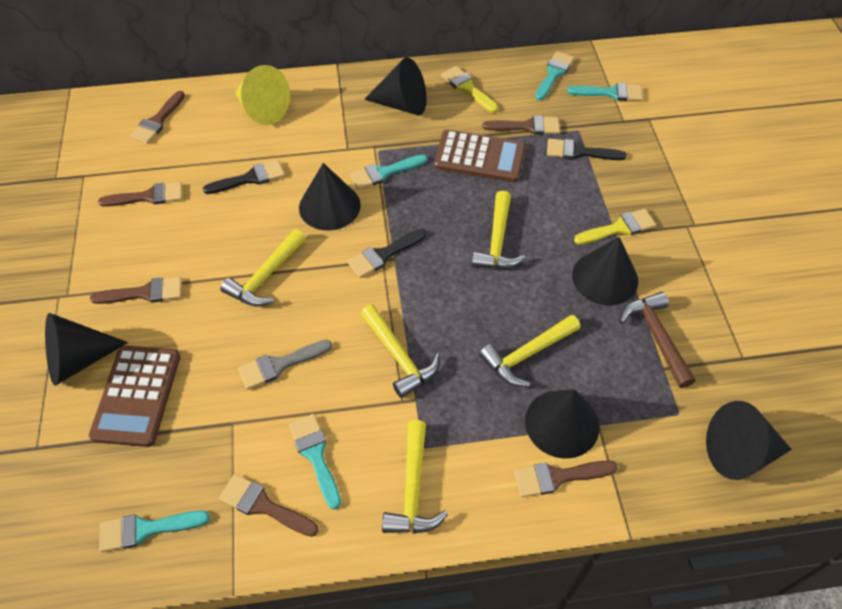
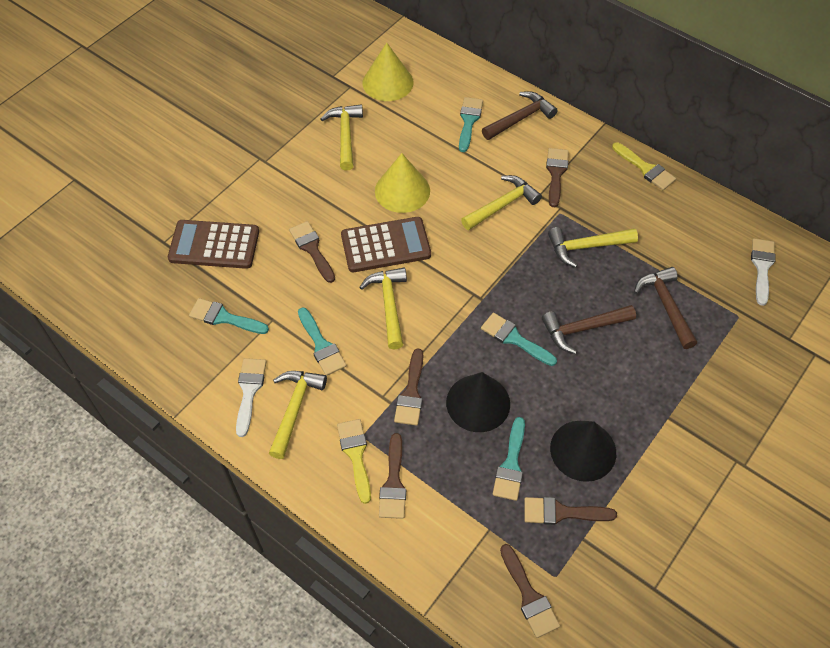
black brush: [203,160,285,194] [347,229,426,278] [547,138,627,160] = 3 -> none = 0
black cone: [45,313,128,386] [299,163,361,231] [364,57,427,115] [525,389,599,459] [572,237,638,305] [706,401,792,480] = 6 -> [446,372,510,432] [550,421,616,482] = 2
brown hammer: [619,292,696,388] = 1 -> [482,91,558,140] [542,305,636,354] [634,267,697,349] = 3
grey brush: [238,340,332,390] = 1 -> none = 0
white brush: none = 0 -> [236,358,266,437] [751,238,775,306] = 2
yellow cone: [235,65,290,125] = 1 -> [363,43,414,101] [375,153,430,213] = 2

